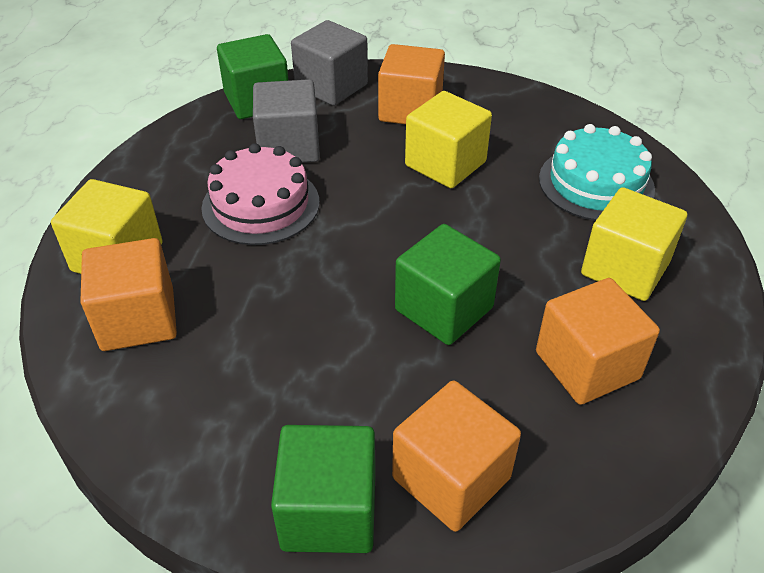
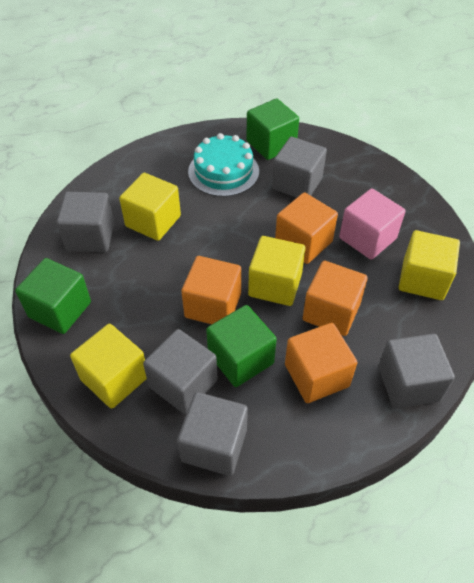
grey cube: [253,79,320,163] [291,20,368,106] = 2 -> [57,192,114,252] [143,329,218,414] [177,392,248,476] [272,137,327,198] [378,334,455,409] = 5
pink cake: [202,143,319,245] = 1 -> none = 0
pink cube: none = 0 -> [339,189,405,260] = 1
yellow cube: [51,179,163,274] [405,91,492,188] [581,187,687,301] = 3 -> [70,324,147,409] [119,173,181,241] [248,236,306,306] [399,230,460,300] = 4

